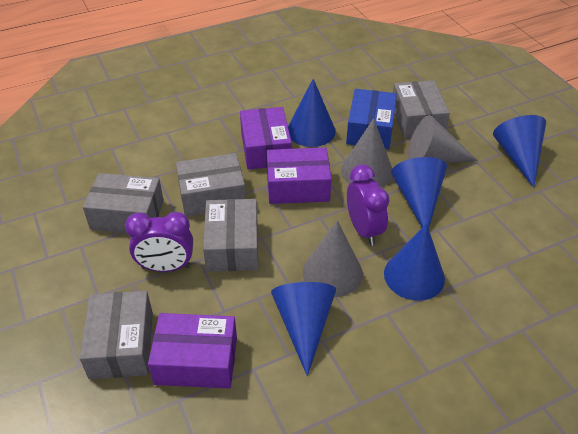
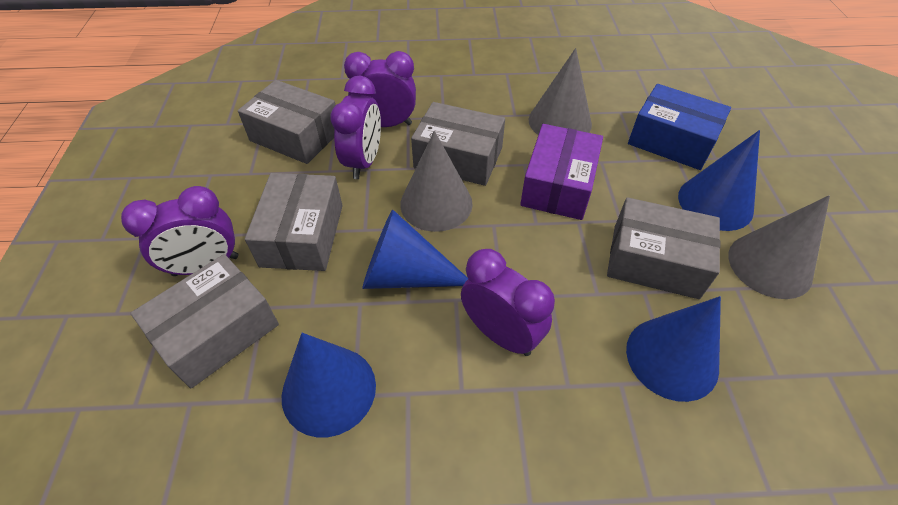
blue cone: [271,282,336,376] [288,79,336,147] [384,223,445,301] [391,157,447,229] [493,115,546,188] = 5 -> [282,333,376,437] [362,209,468,289] [626,296,721,402] [678,130,760,231] = 4
purple box: [148,313,237,389] [240,107,292,170] [267,147,332,204] = 3 -> [520,124,603,220] = 1
purple clock: [125,212,193,272] [347,164,390,245] = 2 -> [121,186,238,276] [330,75,381,179] [344,51,416,127] [461,249,555,356] = 4

